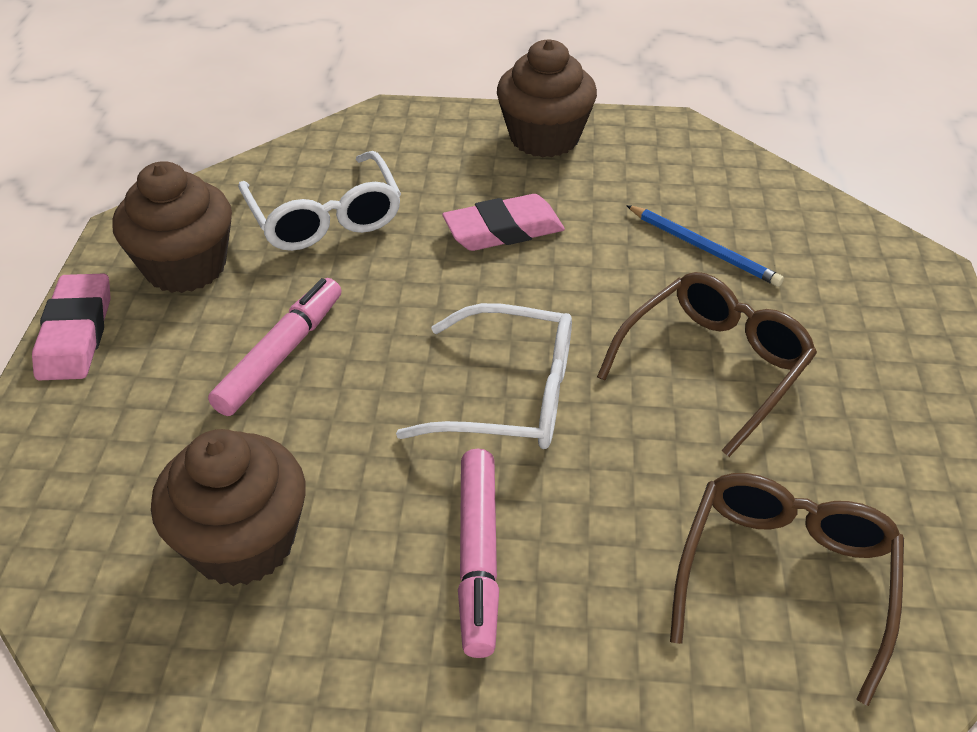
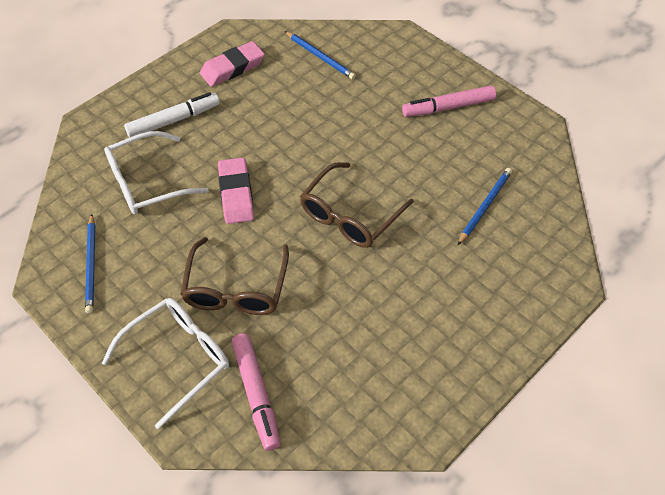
blue pencil: [626,205,784,287] = 1 -> [85,214,95,314] [285,31,356,79] [458,168,512,245] = 3
brown cupcake: [112,161,232,293] [151,429,306,586] [497,39,597,157] = 3 -> none = 0
white marker: none = 0 -> [124,92,220,138] = 1

